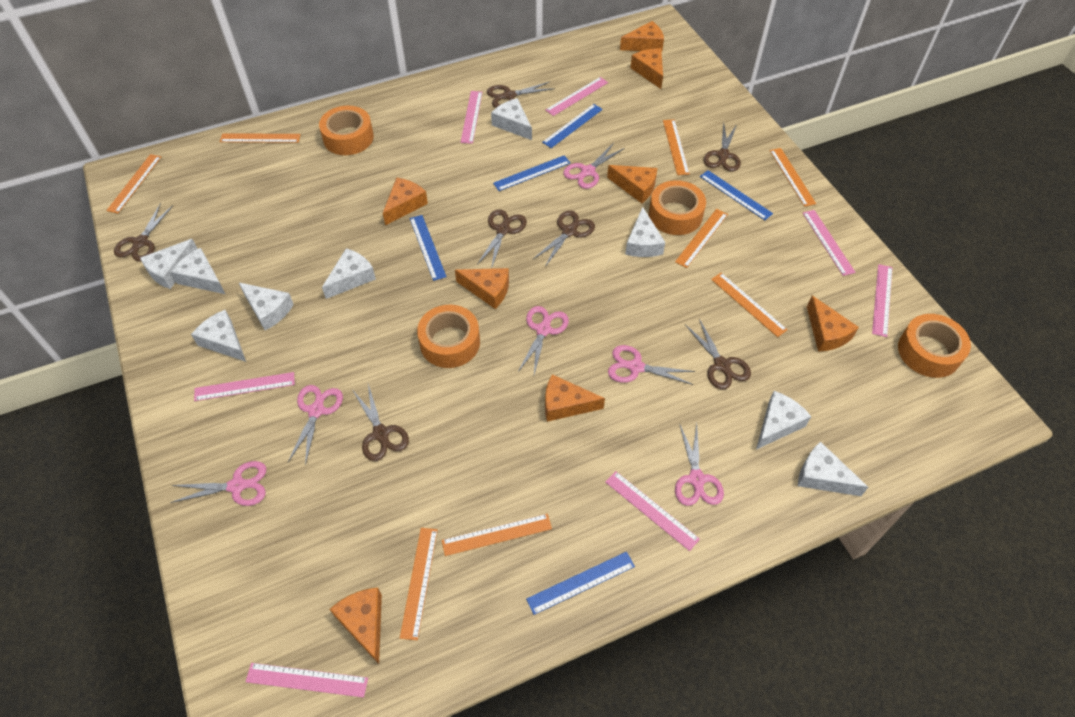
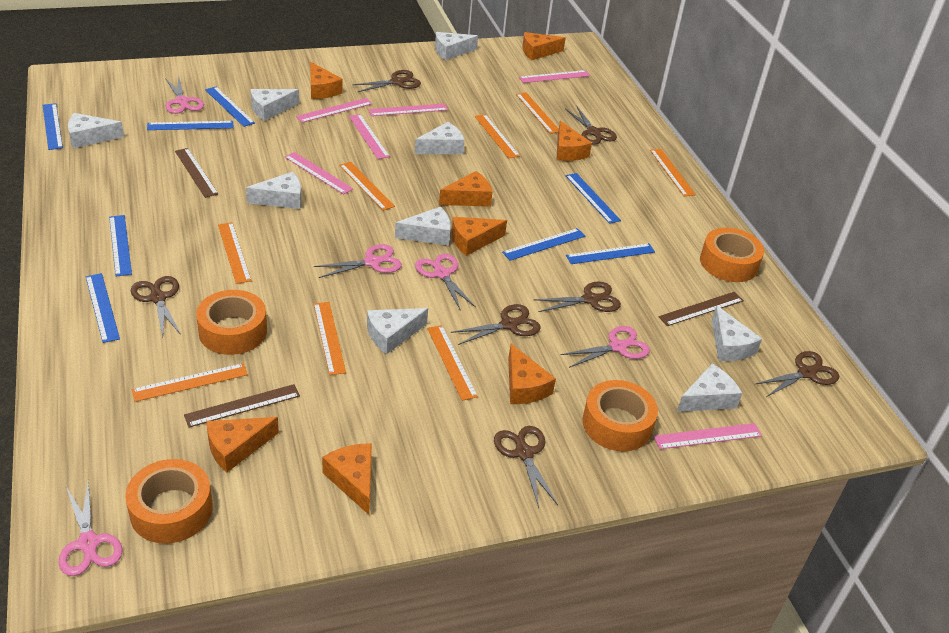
blue ruler: [410,215,447,281] [493,155,570,191] [526,552,635,615] [542,104,603,148] [700,170,773,220] = 5 -> [43,103,63,150] [86,273,120,343] [109,215,132,277] [147,121,233,130] [205,87,255,127] [502,228,585,260] [565,173,621,224] [566,243,655,264] = 8
brown ruler: none = 0 -> [175,148,218,198] [184,384,300,427] [659,292,744,326] = 3
pink ruler: [194,372,295,401] [246,663,368,698] [461,91,482,144] [546,77,608,116] [606,471,700,551] [803,210,856,276] [872,264,893,337] = 7 -> [285,152,353,195] [296,98,372,123] [349,114,390,159] [368,104,448,116] [519,70,590,83] [654,423,762,449] = 6
pink scissors: [170,461,266,506] [288,385,343,466] [518,306,569,375] [563,143,625,189] [608,345,696,385] [675,423,724,506] = 6 -> [58,483,123,576] [165,77,204,114] [314,244,402,278] [415,254,476,311] [561,326,650,368] = 5

